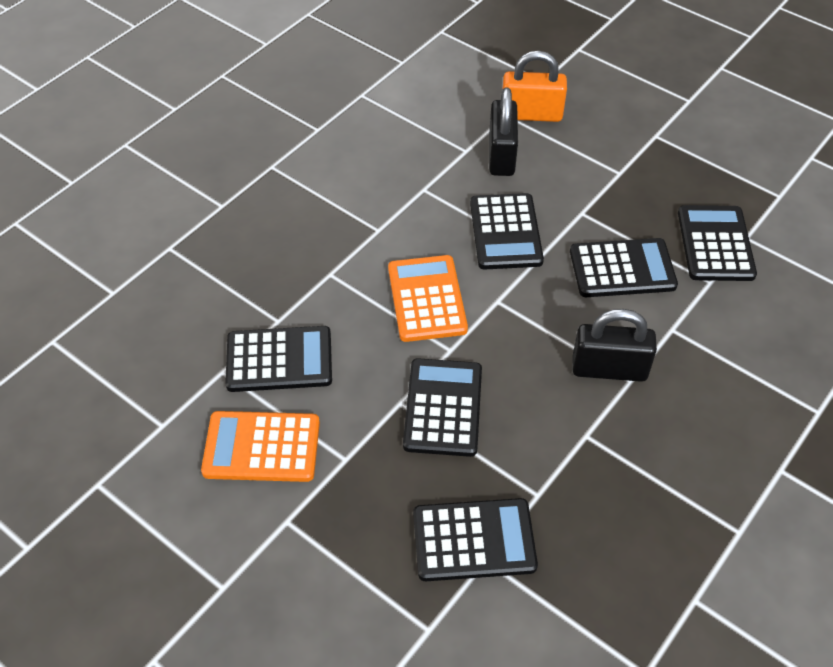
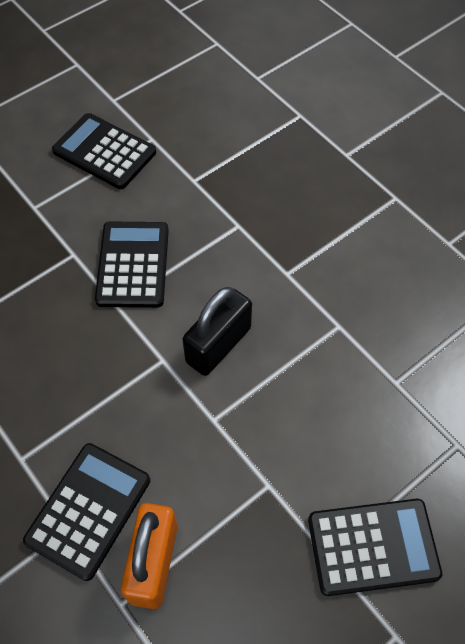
black calculator: [225,326,332,392] [403,358,482,457] [413,498,538,581] [470,193,544,269] [570,238,678,297] [678,205,757,281] = 6 -> [23,443,150,581] [52,113,156,189] [95,222,169,308] [308,499,442,596] = 4
black padlock: [489,88,518,176] [572,309,657,382] = 2 -> [183,287,252,376] = 1
orange calculator: [201,411,320,482] [388,255,468,342] = 2 -> none = 0

